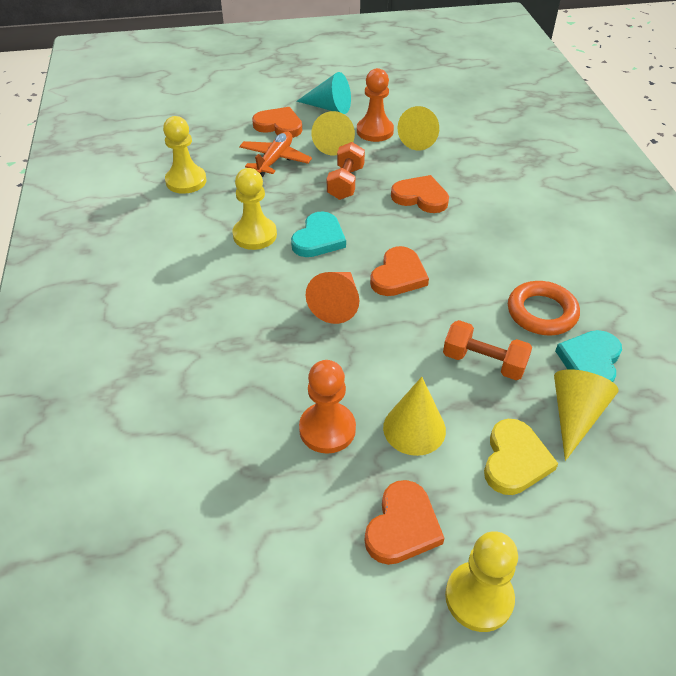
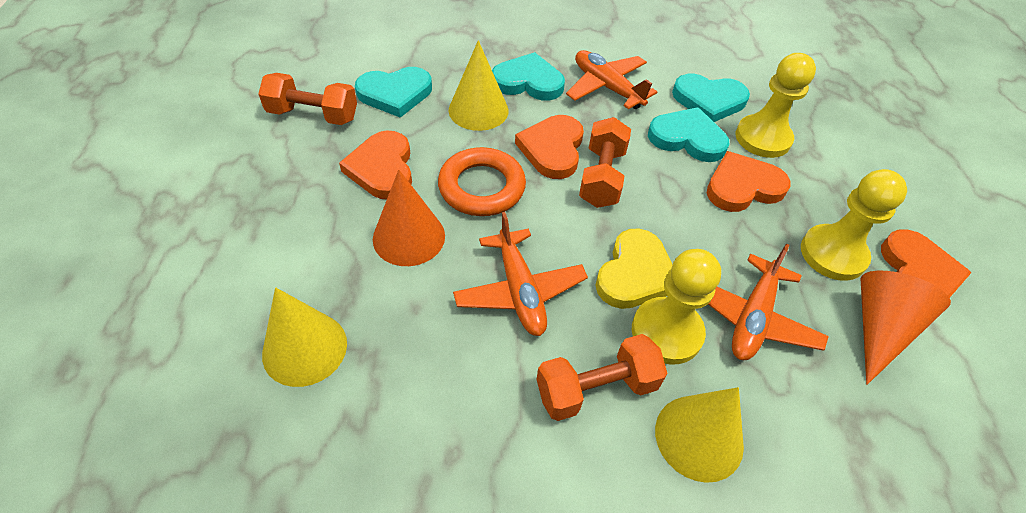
orange cone: [306,272,359,324] = 1 -> [373,169,445,266] [861,271,951,385] = 2
orange dumbbell: [327,142,365,200] [443,320,532,380] = 2 -> [259,73,357,125] [536,334,667,421] [579,117,631,208] = 3
orange pawn: [299,360,356,454] [357,68,394,142] = 2 -> none = 0
orange plane: [239,132,312,177] = 1 -> [453,212,588,336] [566,50,657,109] [708,243,829,360] = 3
turquoise cone: [297,72,351,114] = 1 -> none = 0
turquoise heart: [291,211,346,257] [555,330,622,382] = 2 -> [355,67,432,118] [492,52,565,101] [648,107,729,162] [672,74,750,122] = 4
yellow cone: [312,111,355,155] [383,377,446,456] [398,106,439,150] [554,369,619,461] = 4 -> [262,287,347,387] [449,40,509,131] [655,387,744,483] = 3

